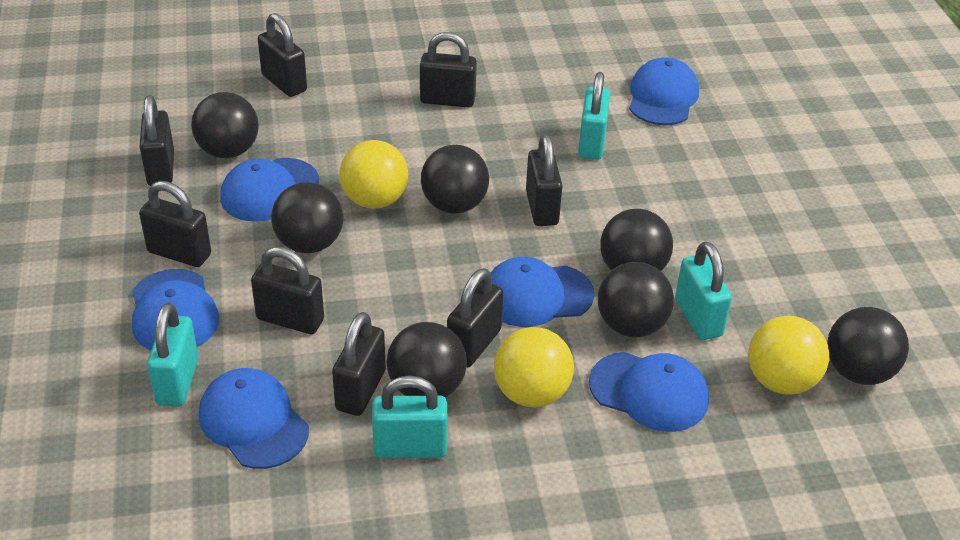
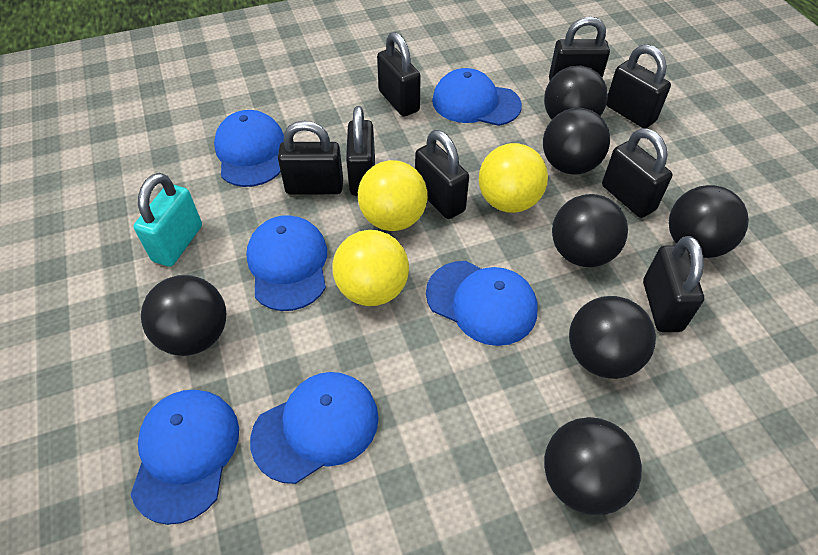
turquoise padlock: [147,303,198,407] [372,375,447,458] [578,72,610,160] [675,242,732,340] = 4 -> [134,173,202,267] = 1

